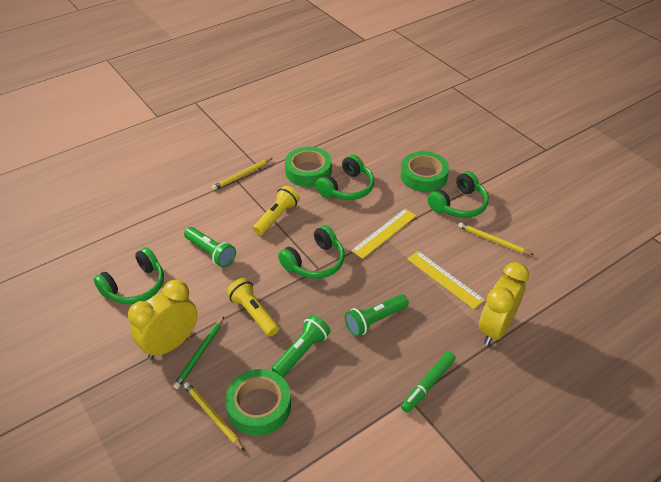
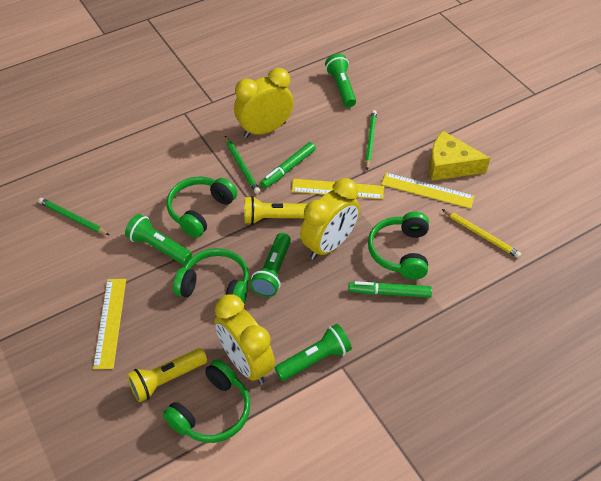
green flashlight: [184,227,236,268] [272,315,330,377] [345,294,409,337] = 3 -> [125,214,192,265] [250,233,291,297] [275,324,352,381] [325,54,356,107] = 4
green marker: [401,351,455,413] = 1 -> [260,142,316,188] [348,281,432,298] = 2
green pencil: [173,317,224,389] = 1 -> [38,198,109,235] [225,136,260,194] [365,110,377,170] = 3
green tape: [225,369,291,436] [285,147,332,187] [401,151,449,192] = 3 -> none = 0
yellow cheese: none = 0 -> [429,131,490,181] = 1
yellow clock: [128,280,198,359] [479,262,529,345] = 2 -> [215,294,275,384] [234,68,294,138] [300,178,360,260] = 3
yellow pencil: [184,382,245,451] [212,158,272,190] [458,222,534,255] = 3 -> [442,209,521,258] = 1
yellow ruler: [351,209,417,259] [407,251,485,309] = 2 -> [93,279,126,369] [291,179,384,199] [381,173,475,209] = 3

